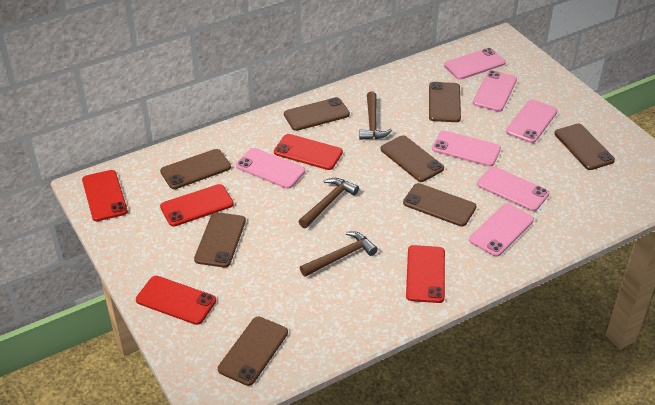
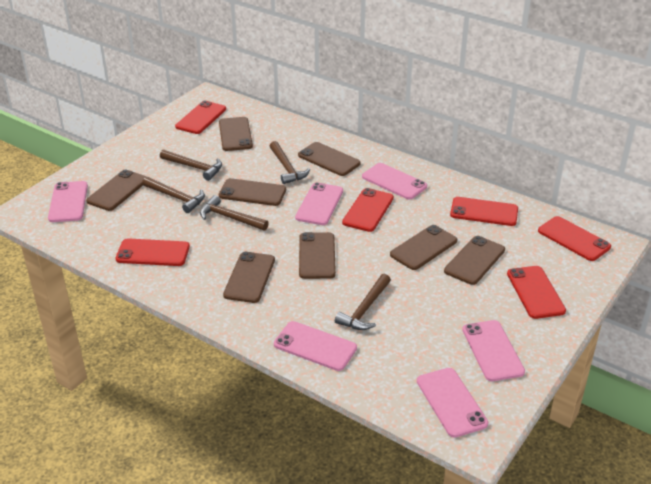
brown hammer: [298,178,359,228] [300,231,378,277] [359,92,392,140] = 3 -> [142,177,205,213] [160,150,222,181] [200,195,269,231] [270,141,310,184] [335,274,391,330] = 5
pink phone: [236,148,305,189] [432,131,501,167] [444,48,506,80] [469,204,534,257] [473,70,517,112] [477,166,549,211] [506,99,558,143] = 7 -> [48,181,88,222] [274,321,357,371] [295,182,343,225] [362,163,427,200] [417,368,488,438] [462,320,525,381] = 6
red phone: [82,170,128,221] [136,276,216,325] [160,184,234,226] [274,134,343,170] [406,245,445,303] = 5 -> [115,238,190,266] [175,101,226,134] [342,188,394,232] [450,197,518,226] [507,266,566,319] [538,216,611,261] = 6

